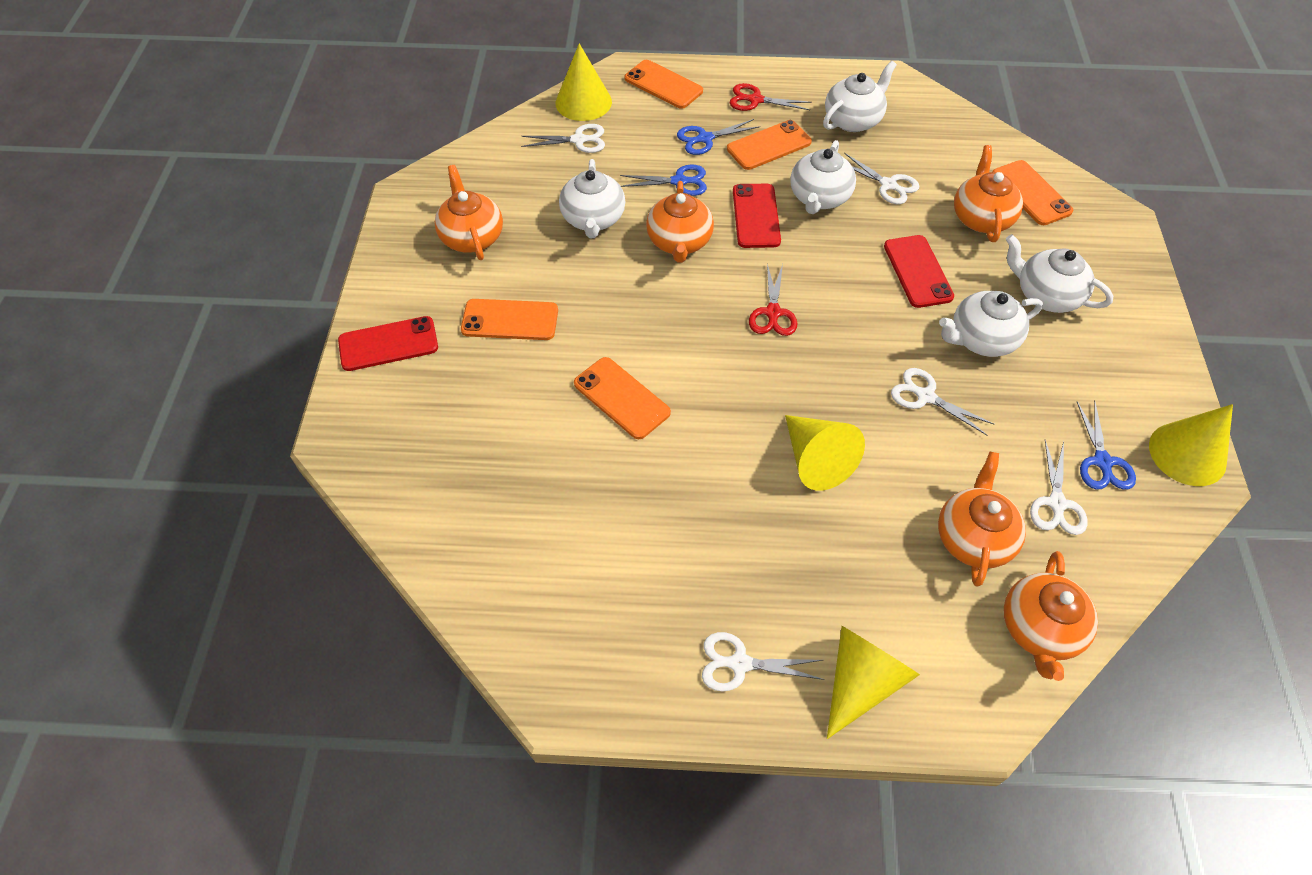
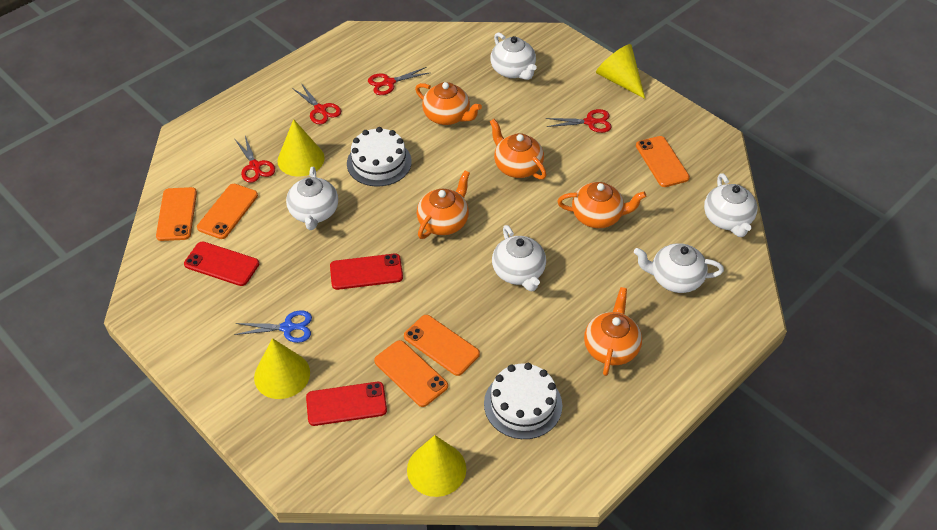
blue scissors: [620,165,707,196] [677,119,760,155] [1077,401,1136,490] = 3 -> [234,310,312,343] = 1
red scissors: [729,83,812,111] [749,264,798,336] = 2 -> [235,136,275,183] [292,83,341,124] [368,67,431,95] [546,109,612,133] = 4
white cake: none = 0 -> [347,127,412,187] [484,363,562,439] = 2
white scissors: [521,124,605,153] [702,632,824,692] [844,153,919,204] [891,368,995,435] [1030,440,1088,535] = 5 -> none = 0

